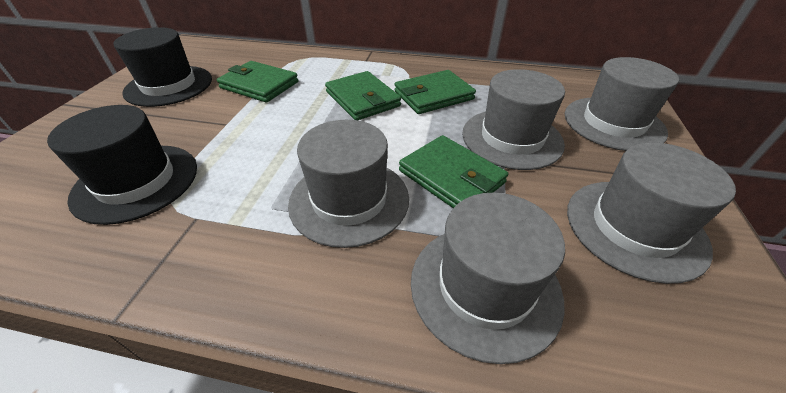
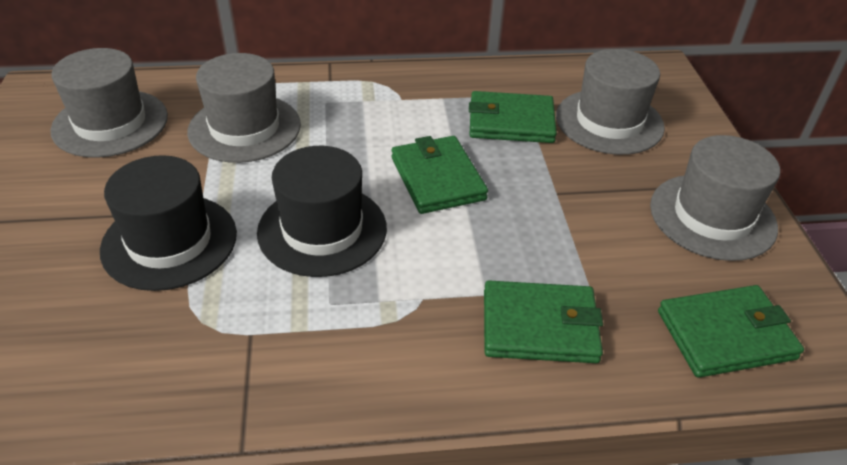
grey hat: [288,120,409,248] [411,192,565,364] [462,69,565,170] [565,57,679,151] [567,142,736,284] = 5 -> [51,48,168,158] [187,53,301,163] [556,49,665,155] [650,135,780,261] = 4

